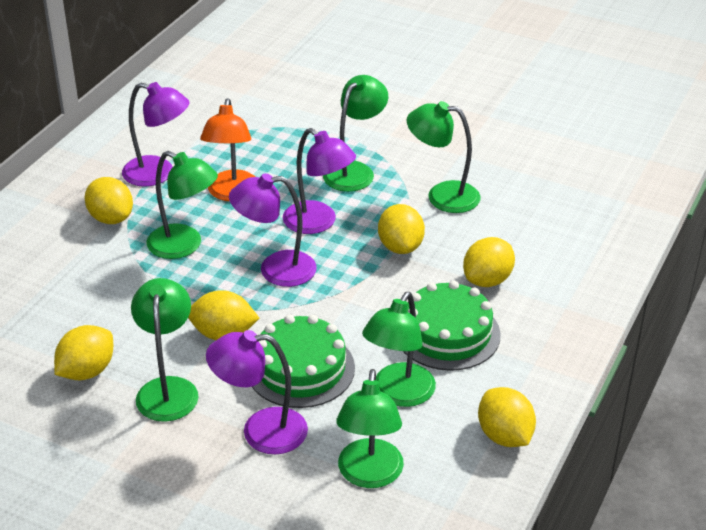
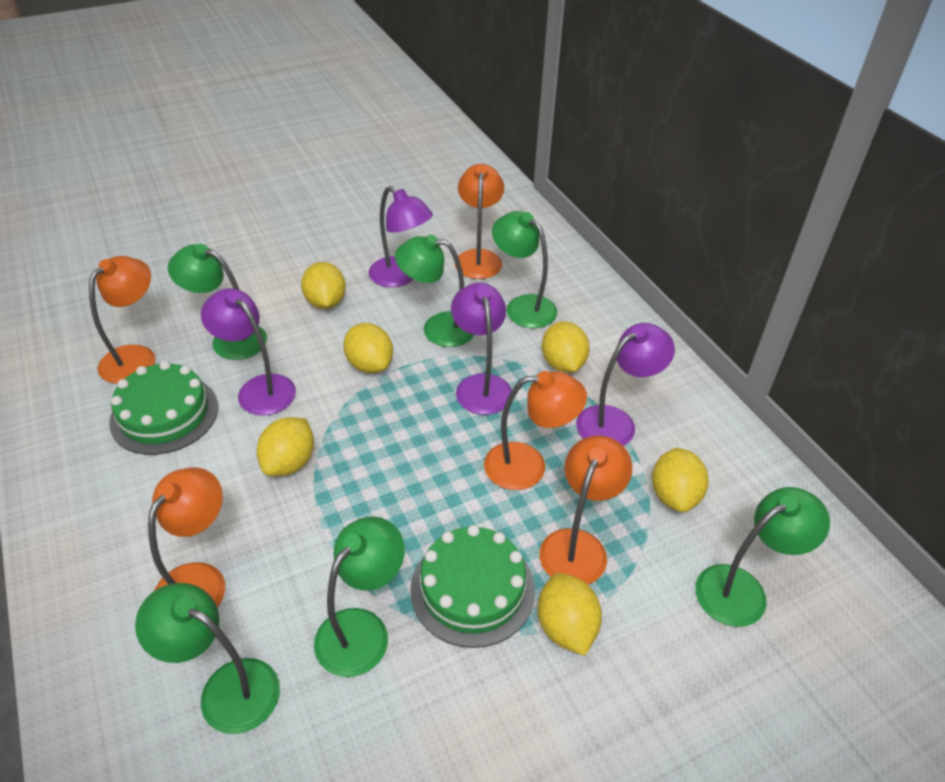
orange lamp: [200,98,255,201] = 1 -> [89,256,156,384] [148,467,225,608] [455,164,504,279] [484,371,587,490] [539,436,632,585] = 5

